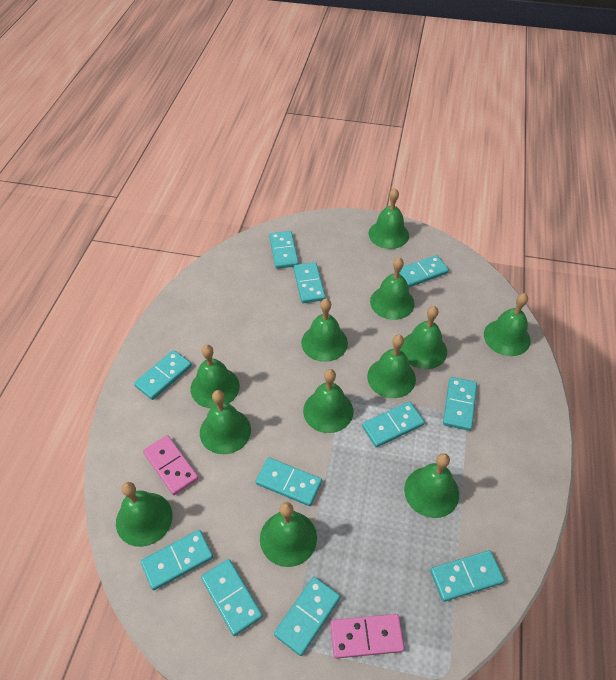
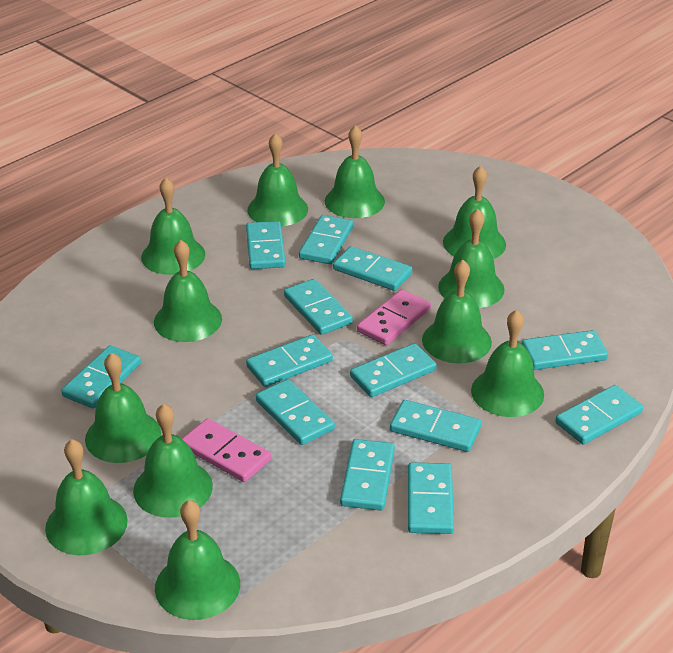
turquoise domino: [134,350,192,400] [141,530,213,590] [201,559,263,636] [255,457,322,506] [269,231,299,269] [274,577,340,656] [293,262,326,303] [362,401,425,447] [399,255,449,288] [430,550,505,602] [443,377,477,431] = 11 -> [61,345,141,408] [246,221,286,269] [246,334,333,387] [256,379,335,445] [284,279,353,335] [299,215,353,264] [333,246,412,291] [340,439,395,511] [350,343,437,397] [390,400,481,452] [408,462,454,534] [522,330,608,370] [555,385,643,444] = 13

